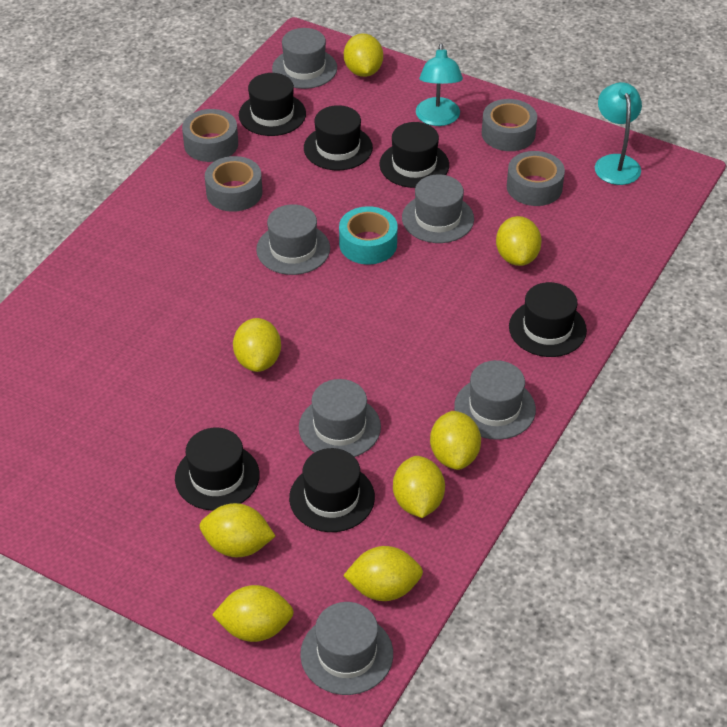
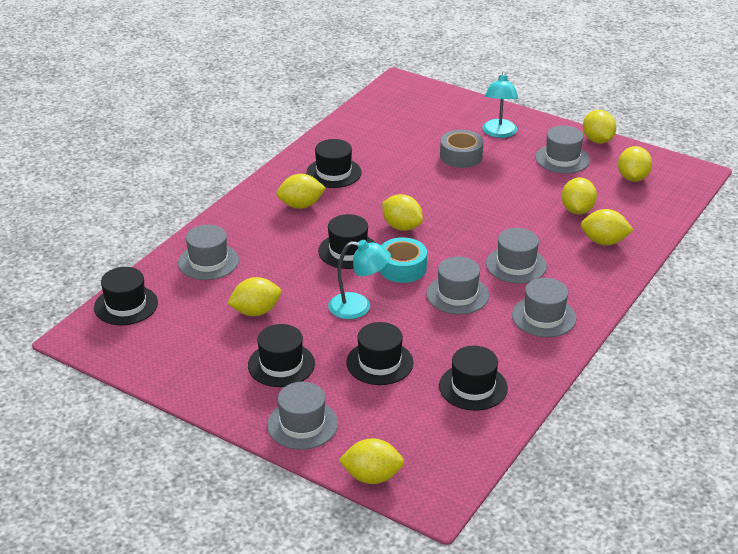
grey tape: [182,109,238,162] [205,156,262,212] [482,99,537,151] [507,151,565,206] = 4 -> [440,130,484,168] = 1

